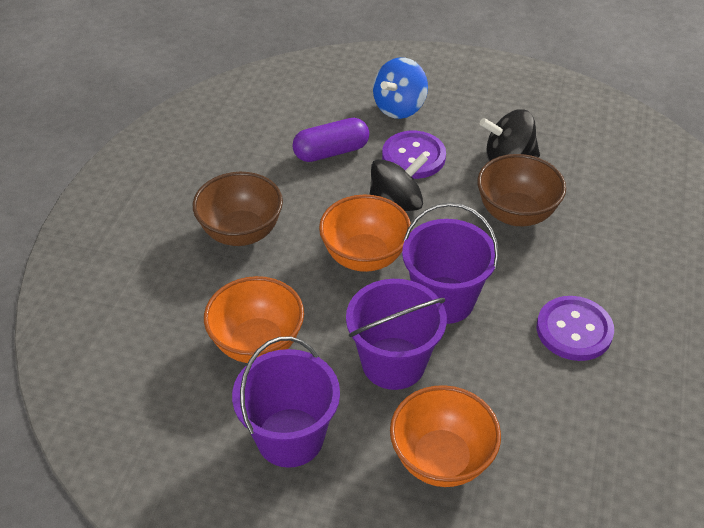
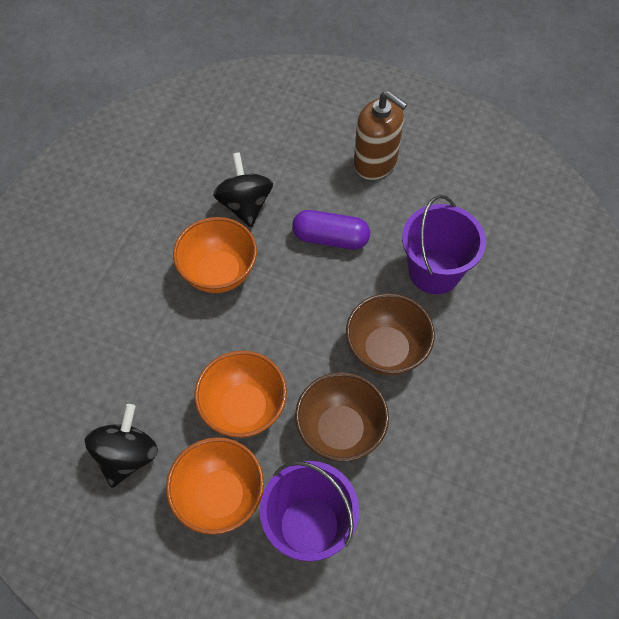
blue spinning top: [373,57,428,119] = 1 -> none = 0
brown soap dispenser: none = 0 -> [354,91,407,180] = 1
purple bucket: [232,336,340,468] [346,279,447,390] [402,203,499,324] = 3 -> [260,461,359,561] [402,195,486,294] = 2
purple button: [382,131,446,179] [537,296,614,361] = 2 -> none = 0

